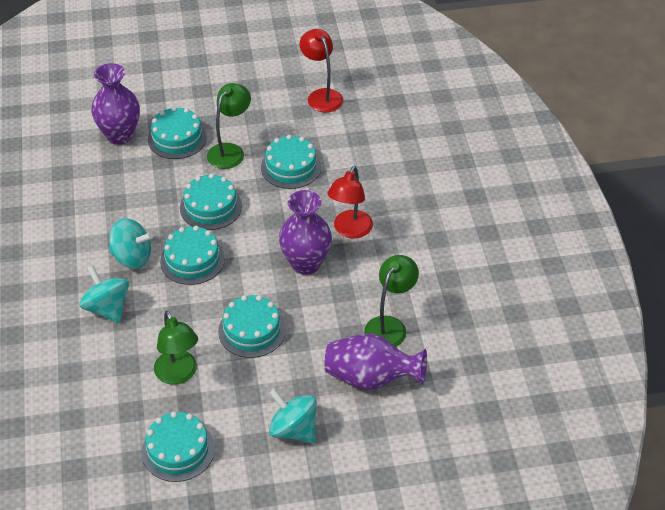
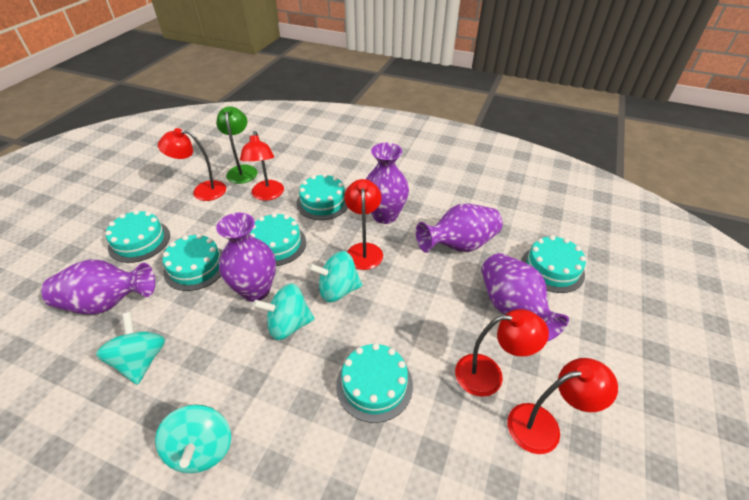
green lamp: [154,310,198,385] [207,83,251,169] [364,255,419,347] = 3 -> [216,106,258,184] = 1
purple vase: [91,63,140,145] [279,190,332,275] [324,333,427,390] = 3 -> [41,259,155,315] [216,213,276,302] [366,143,409,224] [416,203,502,253] [481,253,569,341] = 5
red lamp: [299,29,343,113] [327,166,373,238] = 2 -> [158,128,226,201] [240,131,284,201] [344,179,383,270] [455,309,549,397] [507,358,618,454] = 5
turquoise spinning top: [80,266,129,323] [109,218,153,269] [269,389,317,443] = 3 -> [96,312,165,385] [155,405,231,473] [253,284,315,340] [308,251,362,302] = 4

